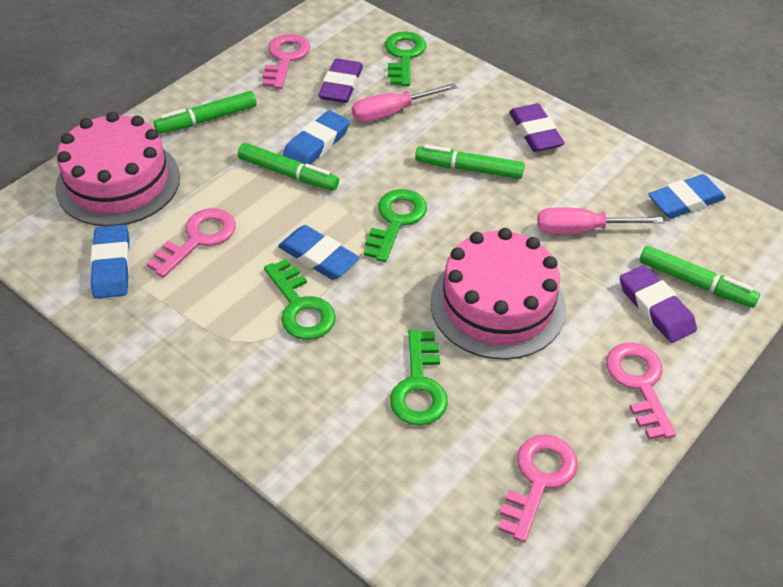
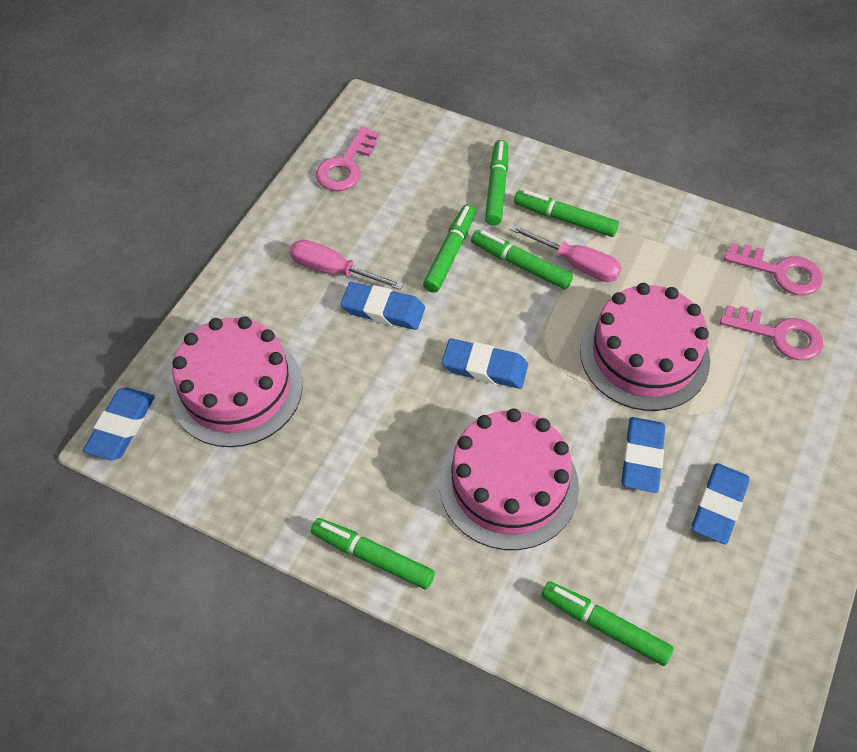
blue eraser: [91,225,130,299] [278,225,360,280] [282,110,350,165] [648,174,726,218] = 4 -> [83,387,155,461] [341,282,425,330] [442,339,528,389] [622,417,665,493] [692,463,750,544] = 5
green key: [264,259,336,340] [364,189,427,262] [385,31,426,86] [390,329,448,426] = 4 -> none = 0
green marker: [154,91,257,134] [238,143,339,191] [415,145,525,179] [639,246,760,308] = 4 -> [311,518,435,590] [423,204,476,293] [471,230,573,290] [485,140,508,225] [514,190,619,237] [541,581,674,666] = 6
pink cake: [55,112,180,226] [430,228,566,360] = 2 -> [170,316,303,447] [439,408,579,550] [580,283,710,411] = 3
pink key: [146,208,236,278] [262,34,310,89] [498,435,578,542] [606,343,676,440] = 4 -> [316,127,379,191] [720,305,823,360] [724,243,823,295] = 3
purple eraser: [318,58,363,103] [509,103,565,152] [620,265,697,343] = 3 -> none = 0

